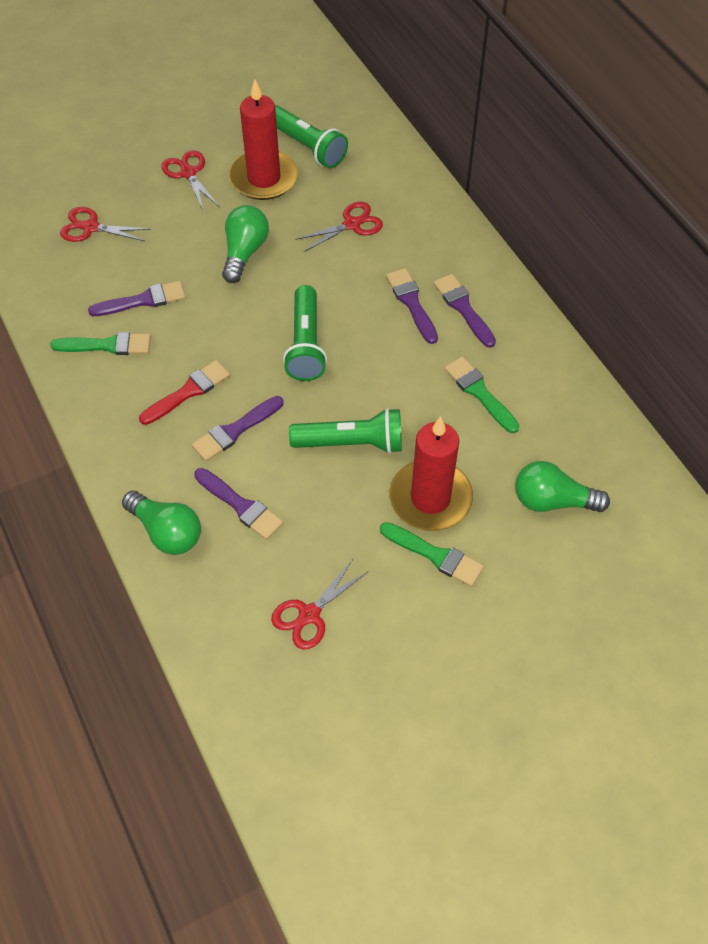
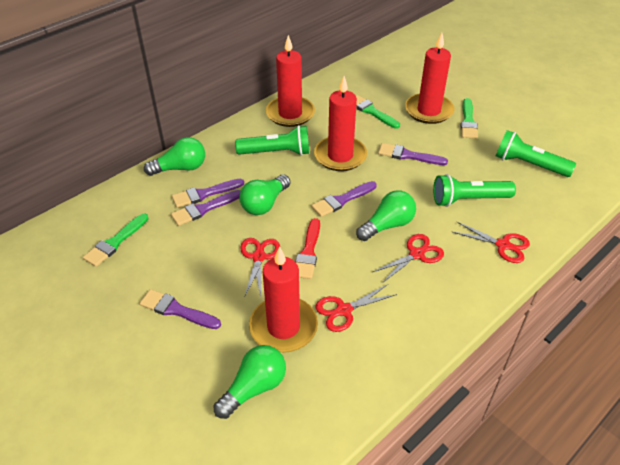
green light bulb: [122,491,201,555] [222,205,269,283] [515,461,610,512] = 3 -> [144,137,205,176] [214,345,286,419] [239,174,291,215] [356,190,416,241] = 4
red candle: [229,79,298,200] [389,416,473,531] = 2 -> [249,246,318,353] [266,35,315,127] [314,76,367,171] [405,33,455,124] = 4

